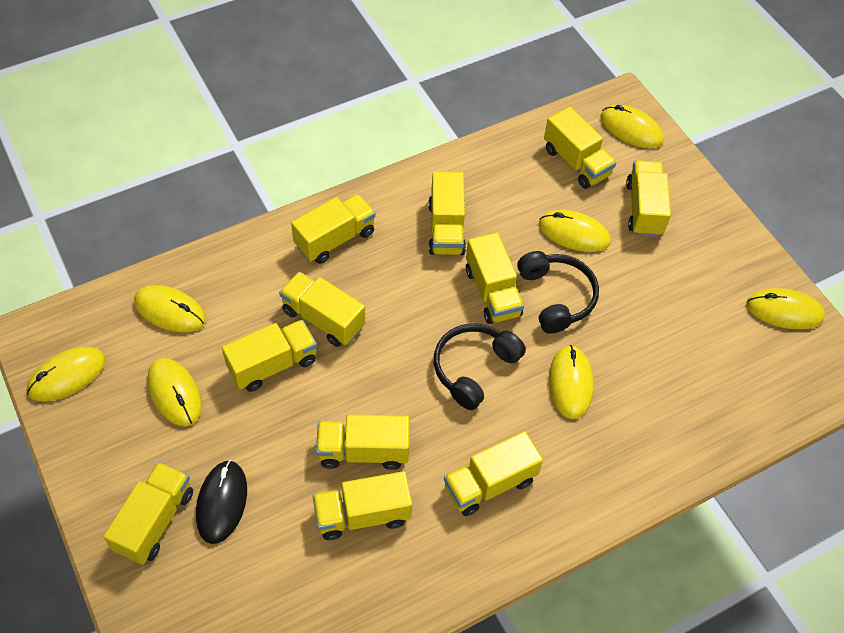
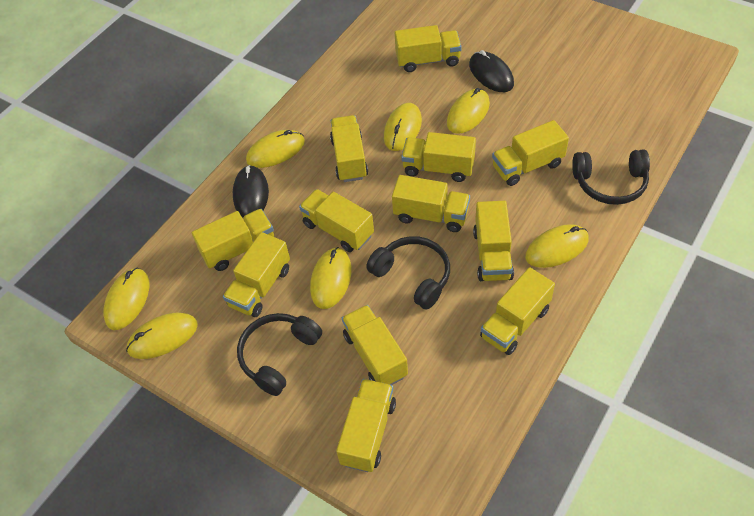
black headphones: [434,323,526,410] [517,251,599,334] = 2 -> [237,313,322,396] [366,236,450,309] [572,150,650,205] = 3
black mouse: [196,460,247,544] = 1 -> [233,165,269,218] [469,50,514,92] = 2
yellow truck: [103,462,193,565] [222,320,317,392] [279,272,365,347] [291,194,376,264] [312,471,412,540] [316,414,409,470] [428,172,466,255] [444,431,543,516] [466,232,524,324] [544,107,616,189] [626,160,671,237] = 11 -> [192,209,274,271] [223,232,290,317] [299,189,374,252] [330,115,368,182] [336,379,396,472] [342,305,408,385] [392,175,470,232] [395,25,462,72] [401,132,476,182] [473,201,514,281] [480,267,555,355] [492,120,569,186] = 12

